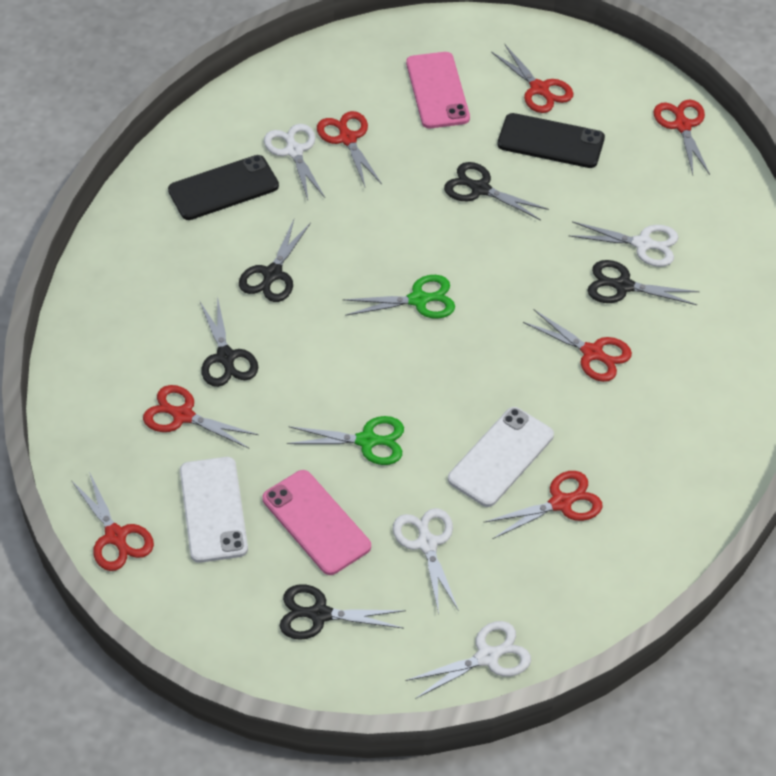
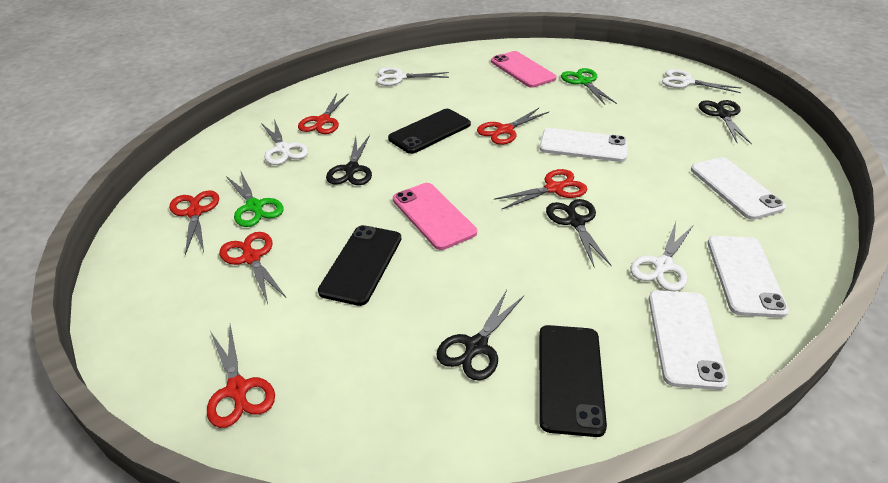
black phone: [168,155,279,220] [497,113,605,168] = 2 -> [318,225,401,306] [388,109,471,154] [539,325,607,437] = 3
black scissors: [199,296,258,387] [239,220,311,302] [280,584,406,640] [444,162,549,220] [587,260,700,305] = 5 -> [326,135,372,185] [436,290,524,380] [546,199,612,266] [699,100,752,144] = 4
red scissors: [71,472,154,571] [143,385,258,449] [317,111,382,187] [484,471,603,539] [491,44,573,113] [523,310,632,382] [653,100,710,175] = 7 -> [169,190,219,255] [207,325,275,428] [219,232,286,304] [298,93,349,134] [477,108,549,145] [494,169,587,210] = 6
white phone: [180,457,248,563] [448,407,554,507] = 2 -> [539,128,628,162] [649,290,728,390] [691,157,786,220] [707,236,789,318] = 4

